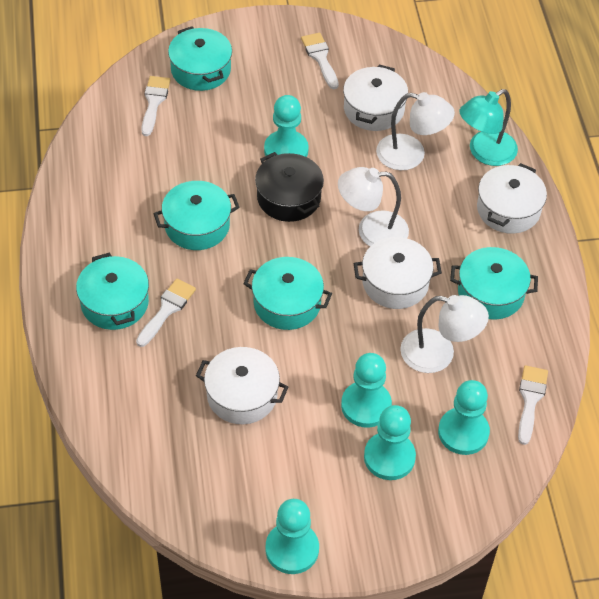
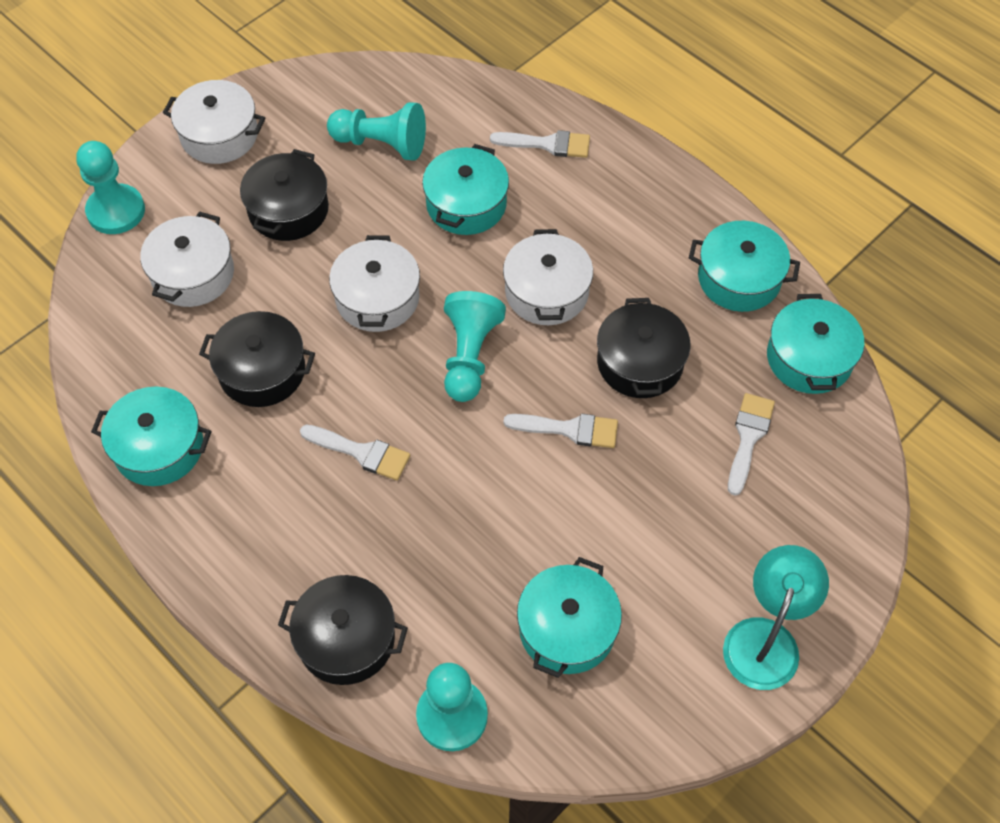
black pot: [255,152,324,222] = 1 -> [199,311,315,407] [240,149,329,241] [278,575,408,685] [597,298,691,398] = 4
turquoise pawn: [264,95,309,157] [266,499,319,574] [341,353,392,428] [364,405,416,480] [438,380,490,455] = 5 -> [76,141,145,234] [327,102,426,161] [416,663,488,751] [444,291,506,402] = 4
white lamp: [338,167,409,246] [376,92,455,170] [400,295,489,373] = 3 -> none = 0

